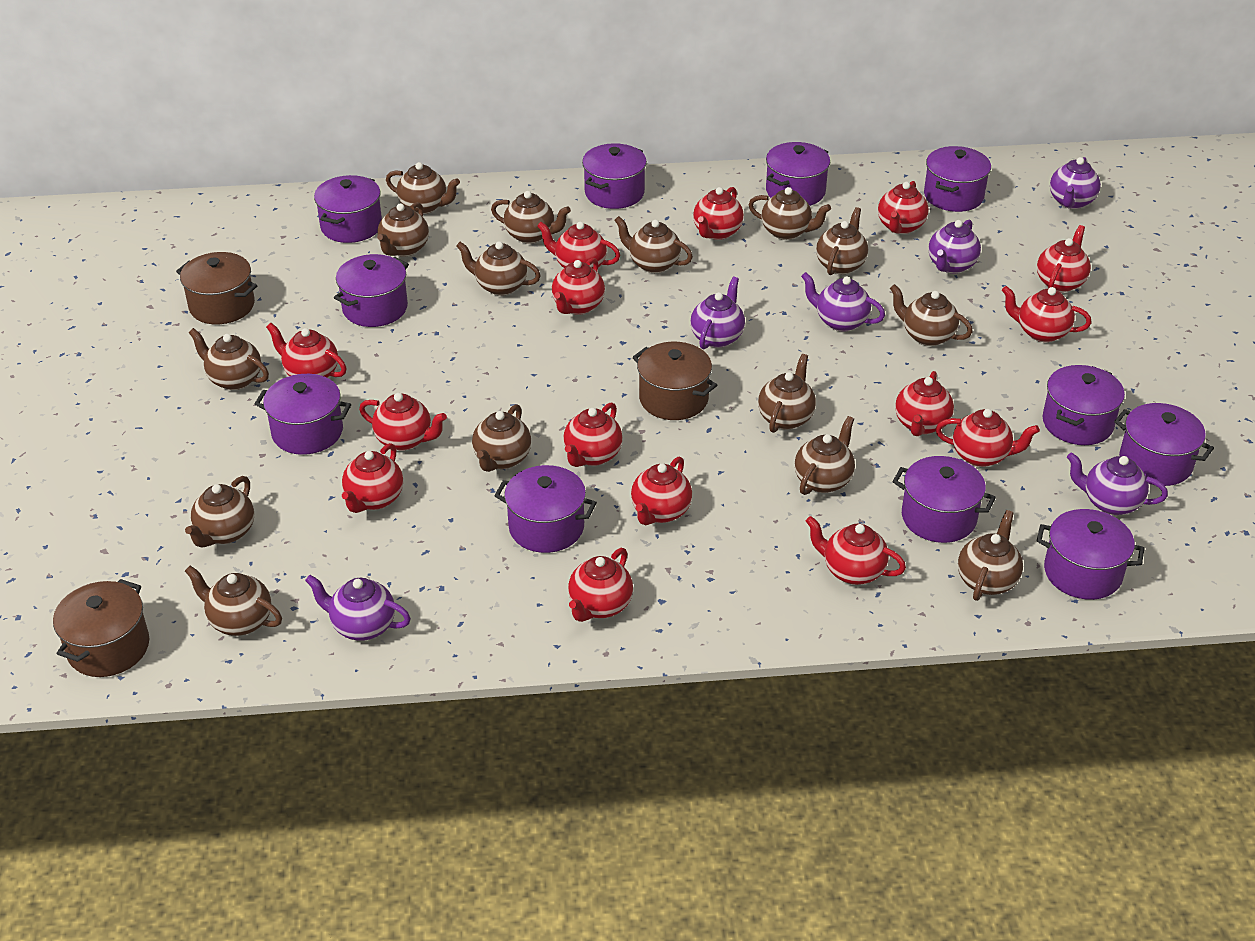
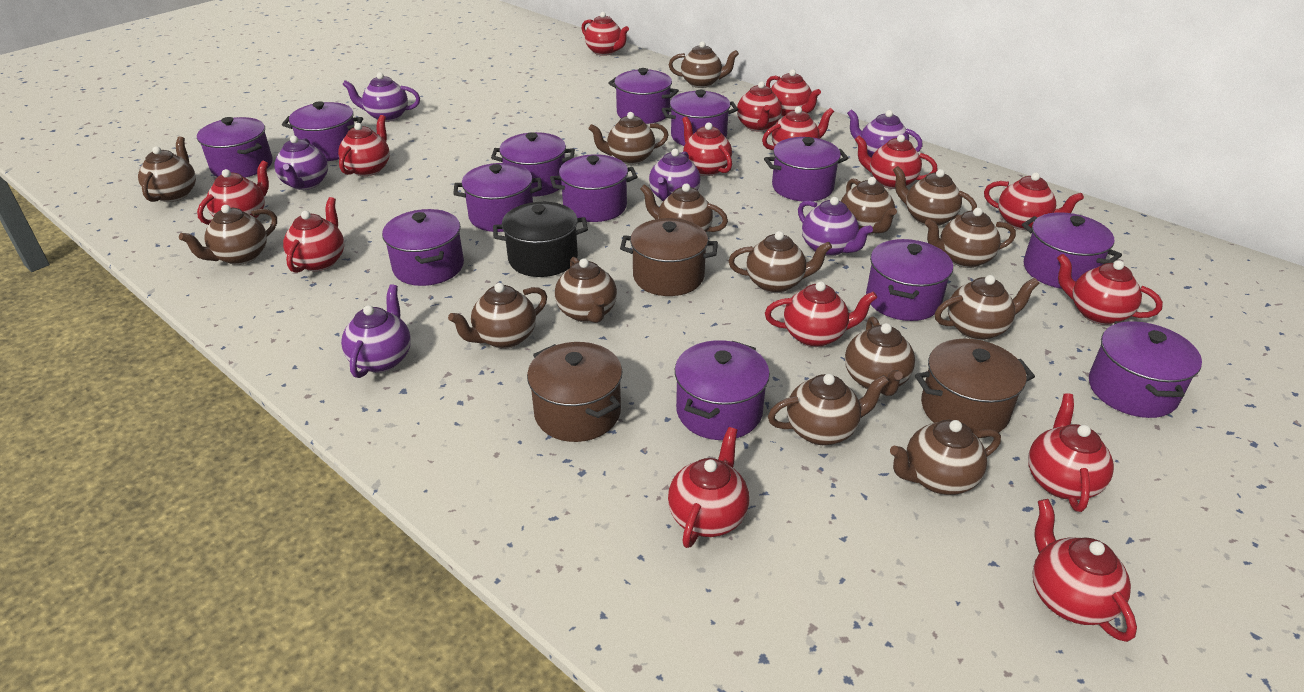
black pot: none = 0 -> [493,202,588,277] = 1
purple pot: [255,374,351,455] [314,175,382,243] [334,254,409,327] [494,465,597,553] [582,143,647,209] [766,142,830,206] [893,456,996,543] [924,146,991,212] [1037,509,1145,600] [1043,365,1125,445] [1114,403,1214,486] = 11 -> [197,117,273,178] [282,101,363,161] [382,209,464,286] [453,163,542,232] [491,132,575,197] [550,154,638,222] [608,68,679,124] [662,90,738,146] [675,340,770,440] [764,137,848,202] [866,239,953,321] [1022,212,1122,289] [1089,321,1202,418] = 13

